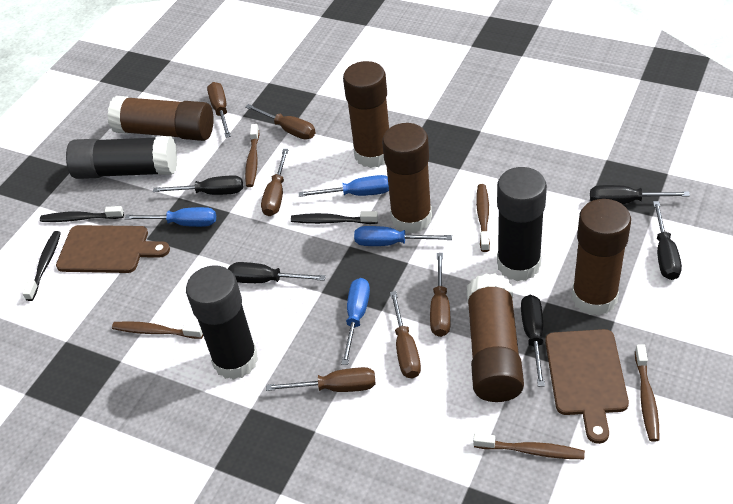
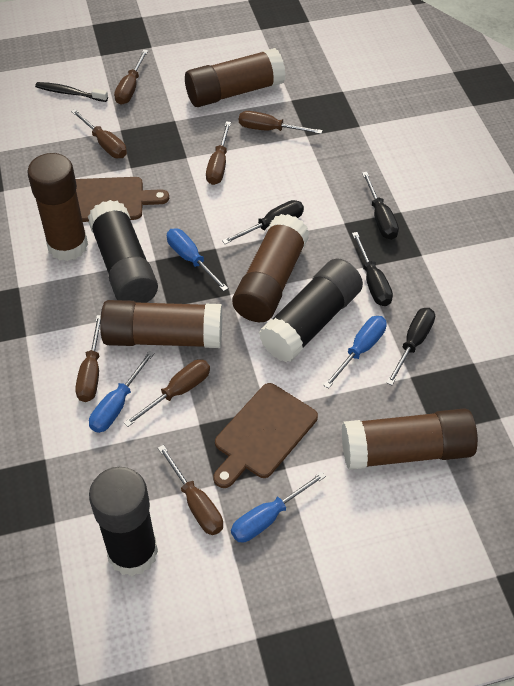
black screwdriver: [153,175,243,195] [228,262,326,283] [521,295,545,387] [590,185,690,204] [653,201,682,280] = 5 -> [222,200,304,244] [352,232,393,306] [362,172,399,240] [386,308,435,385] = 4
black toothbrush: [23,231,61,301] [40,206,124,222] [291,211,378,224] = 3 -> [35,82,108,102] = 1
brown screwdriver: [207,82,231,138] [245,104,315,140] [261,149,289,216] [266,367,375,392] [390,291,421,378] [430,253,451,337] = 6 -> [71,109,127,158] [75,315,101,402] [114,50,148,105] [124,359,210,427] [158,445,223,535] [206,121,231,185] [239,111,323,134] = 7
brown toothbrush: [112,321,203,339] [245,124,259,187] [473,433,585,459] [476,184,490,252] [635,344,659,442] = 5 -> none = 0

